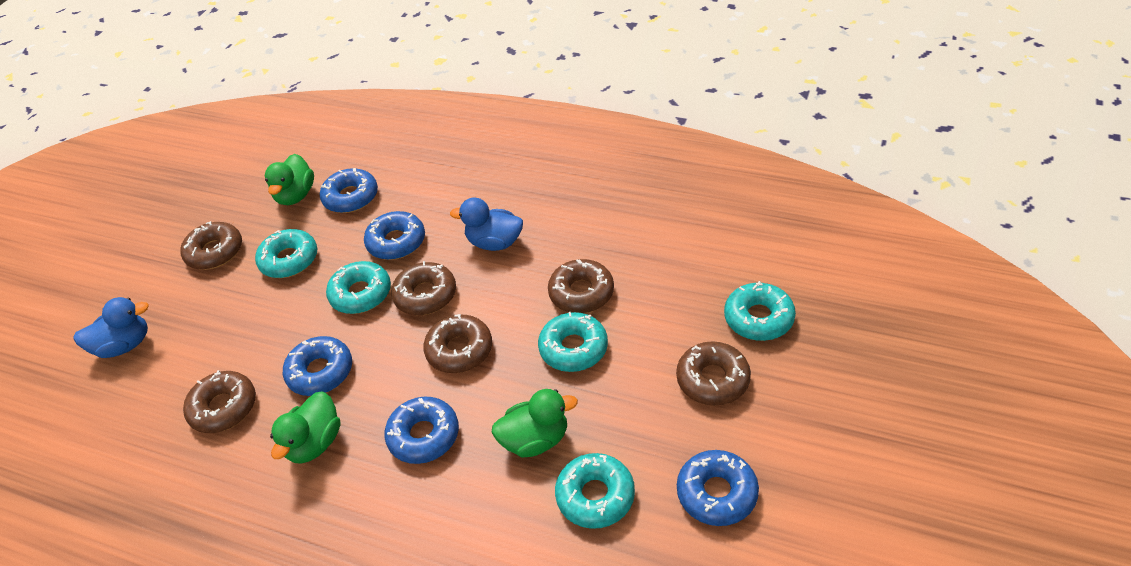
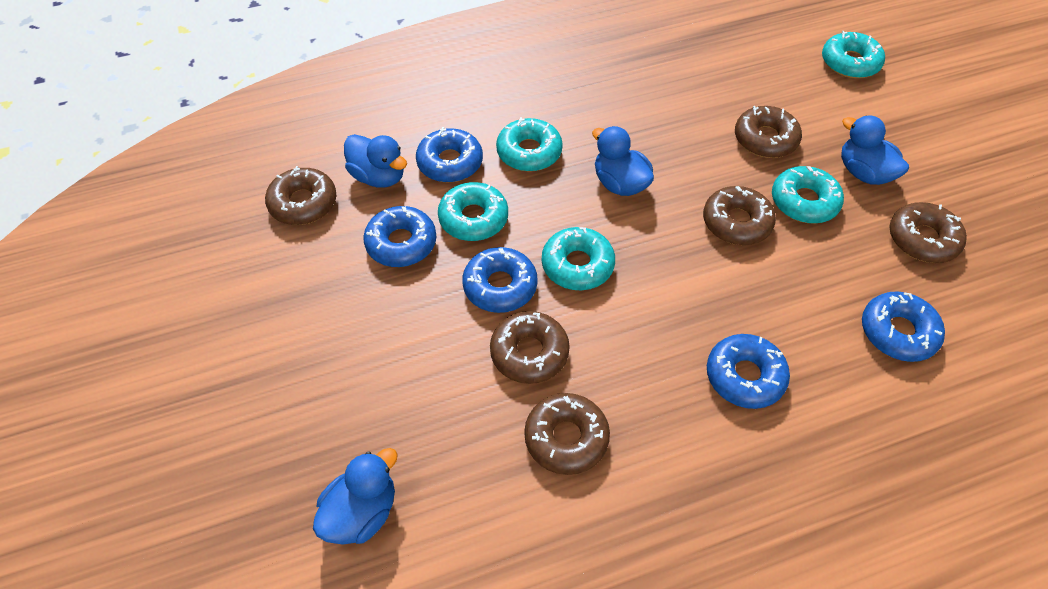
blue duck: [73,297,149,358] [450,197,523,251] = 2 -> [313,448,398,545] [344,134,407,188] [592,126,654,196] [841,115,909,185] = 4
green duck: [265,154,314,205] [270,392,340,464] [491,389,578,457] = 3 -> none = 0

